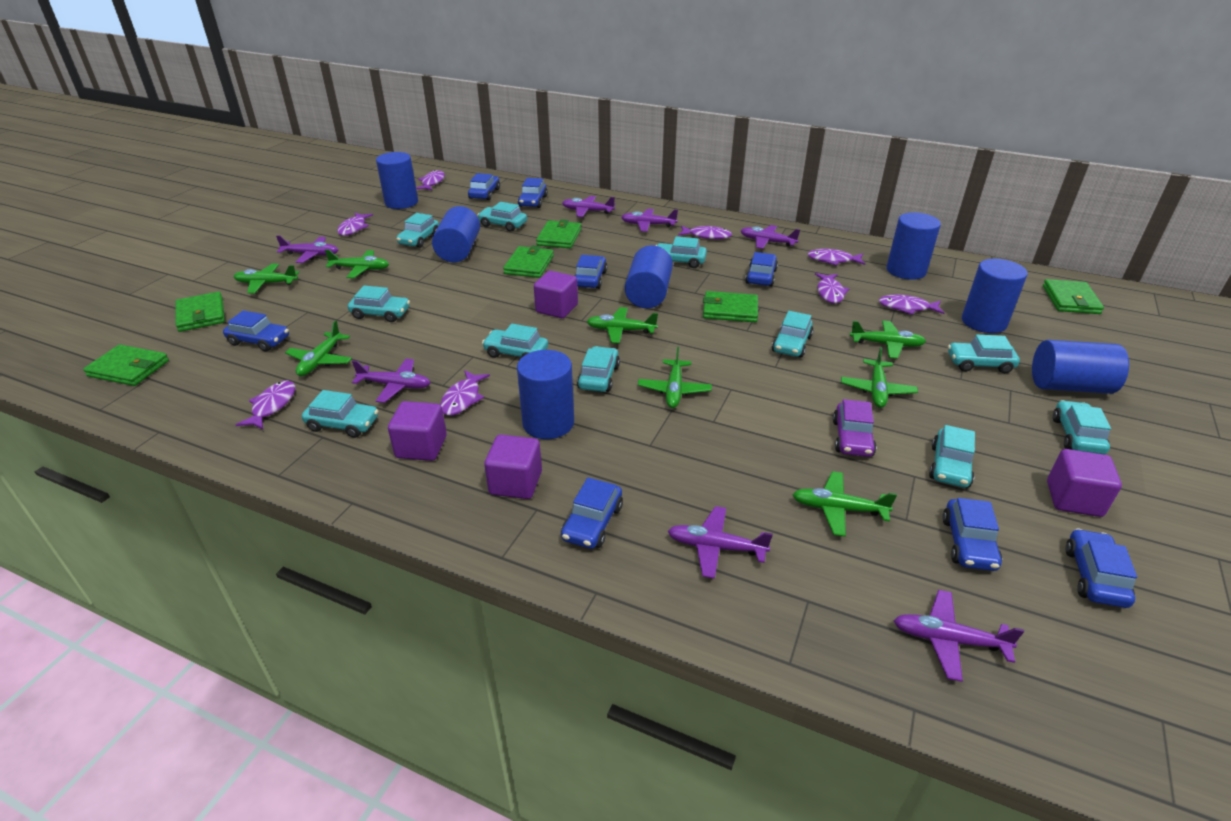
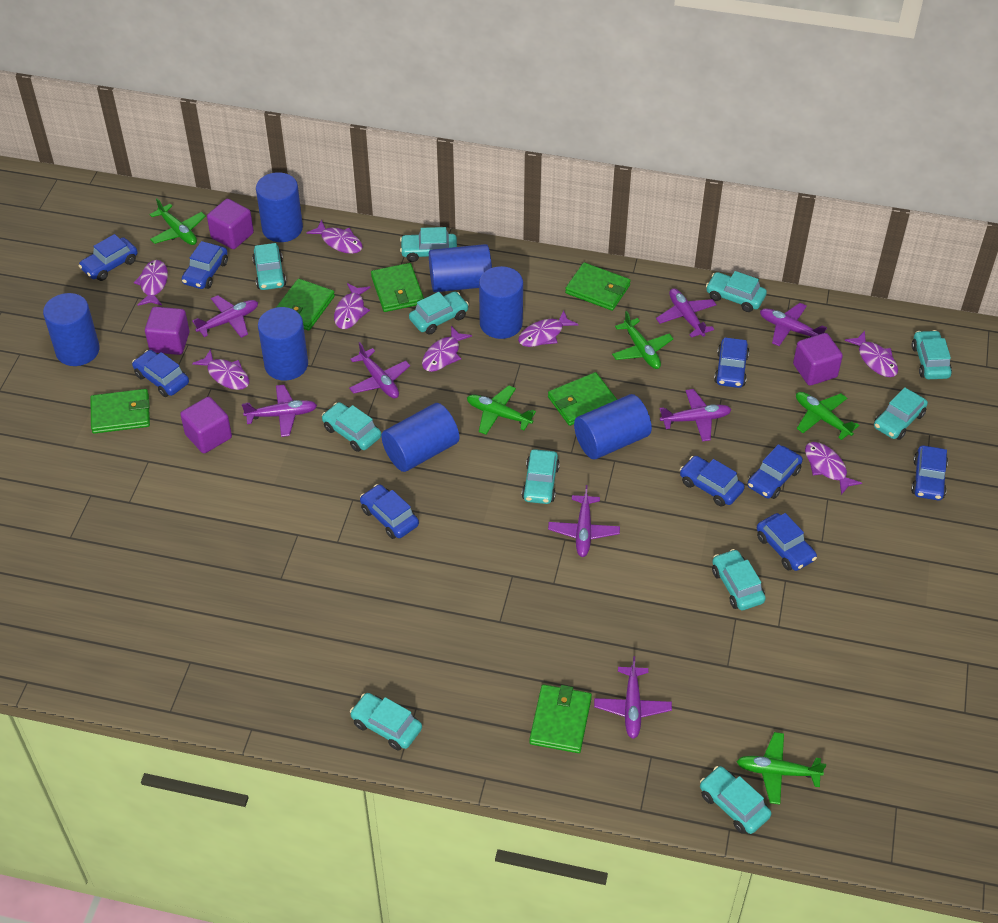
blue car: [223,310,289,351] [468,173,500,200] [518,178,548,208] [561,478,623,549] [574,255,607,289] [745,252,778,287] [942,498,1002,571] [1065,528,1137,608] = 8 -> [79,234,138,281] [132,350,189,397] [182,241,228,289] [360,484,419,539] [680,456,745,507] [714,337,749,388] [748,444,803,499] [757,513,817,571] [911,445,948,500] = 9
green plane: [233,264,299,293] [285,320,352,376] [325,249,389,278] [586,307,658,343] [638,347,712,408] [792,471,897,537] [841,347,918,408] [850,321,926,359] = 8 -> [150,198,206,245] [467,385,536,435] [612,311,673,369] [736,732,826,804] [796,392,859,440] = 5
purple car: [833,399,876,457] = 1 -> none = 0
purple plane: [276,235,338,263] [352,359,431,403] [562,196,615,217] [621,209,678,232] [668,506,773,579] [741,225,800,249] [894,590,1024,682] = 7 -> [192,295,258,338] [242,385,317,437] [349,342,410,398] [548,485,620,557] [594,656,672,739] [656,288,717,338] [660,389,732,441] [760,303,827,346] = 8

